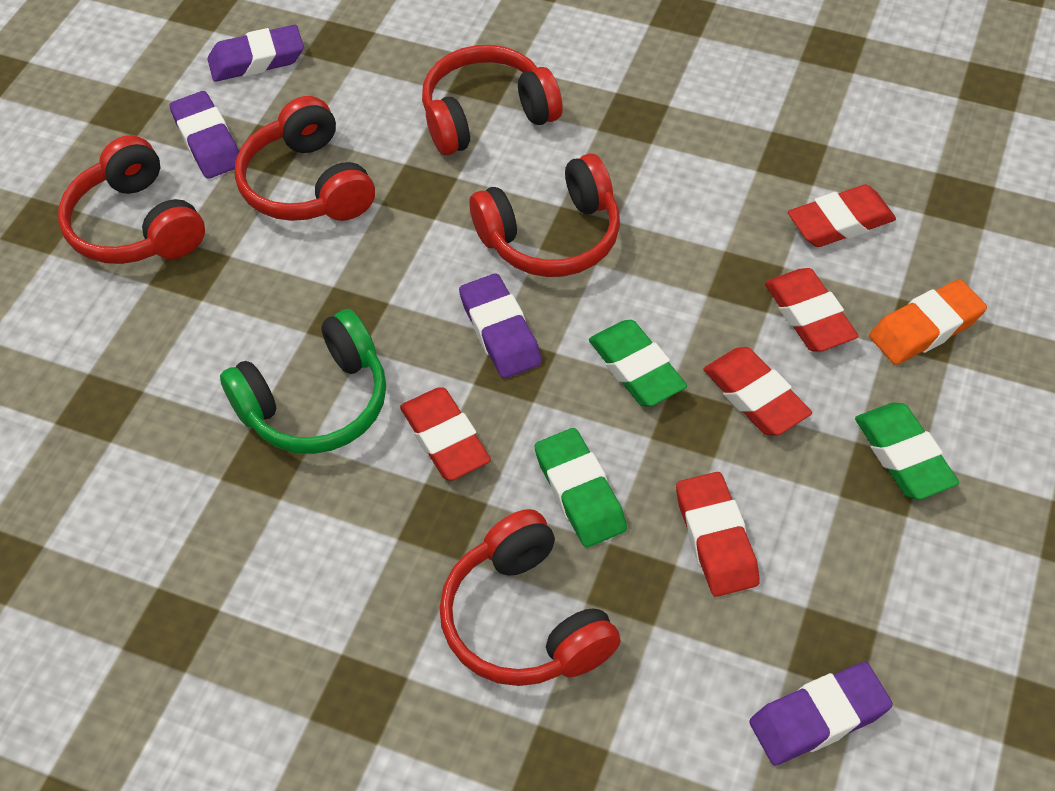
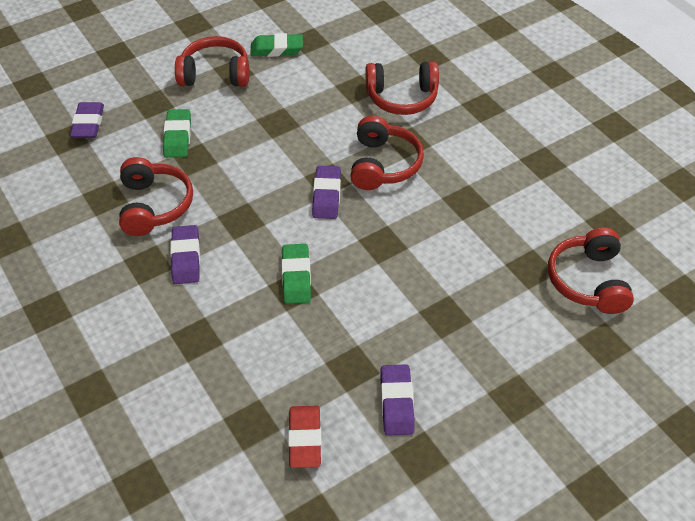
green headphones: [220,309,386,454] = 1 -> none = 0
orange eraser: [869,279,987,365] = 1 -> none = 0
red eraser: [400,387,491,481] [676,472,760,597] [703,347,812,436] [765,268,858,352] [788,184,896,247] = 5 -> [288,406,321,468] = 1

